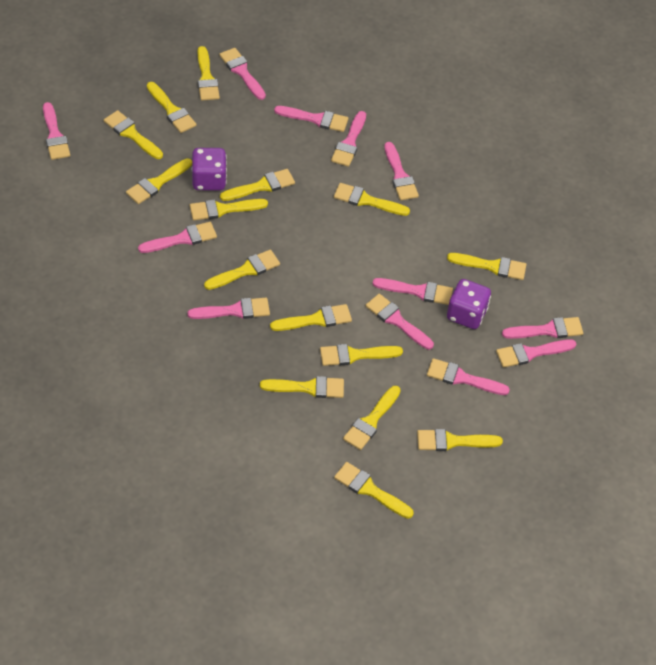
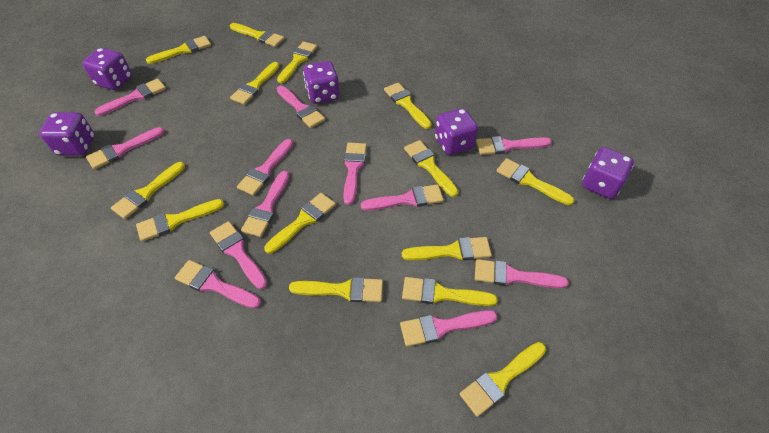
purple dice: [192,148,227,190] [447,279,491,329] = 2 -> [39,112,95,156] [82,48,132,90] [303,61,339,104] [435,108,478,155] [582,147,634,199] = 5
yellow brush: [104,110,163,159] [126,158,192,204] [147,82,197,133] [190,199,268,220] [198,46,220,100] [204,250,280,290] [220,169,295,201] [260,376,344,398] [270,304,352,331] [320,344,403,366] [334,183,410,216] [334,462,414,519] [343,386,401,450] [417,429,503,451] [447,253,526,280] = 15 -> [111,162,185,219] [136,199,224,241] [146,36,211,64] [230,23,285,47] [230,62,280,105] [264,193,336,254] [277,42,317,83] [289,277,383,302] [384,83,432,129] [402,237,492,261] [402,277,498,306] [404,140,458,197] [460,342,546,417] [496,158,575,205] = 14

